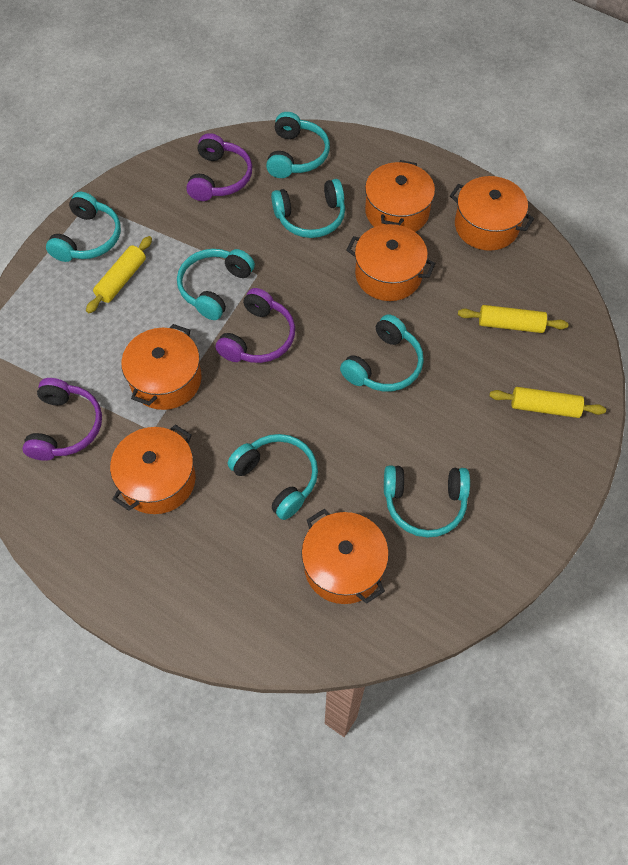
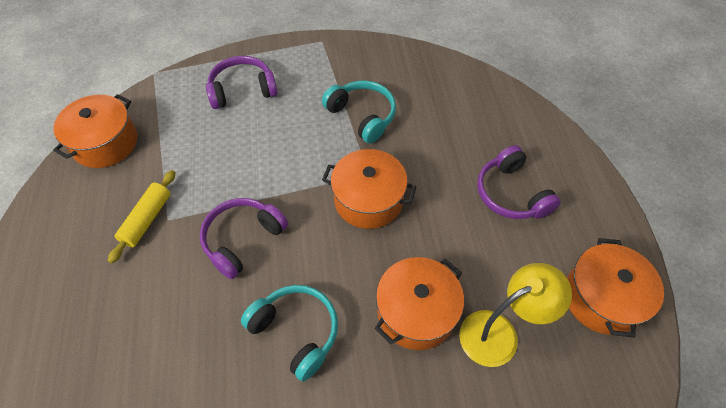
orange pot: [110,425,196,514] [121,324,202,410] [301,509,389,604] [347,224,436,301] [365,160,435,232] [450,176,534,251] = 6 -> [53,94,137,168] [322,149,416,229] [375,257,464,350] [567,238,664,338] = 4
turquoise headphones: [46,192,121,262] [177,249,255,320] [228,434,318,520] [266,112,330,178] [271,179,345,238] [340,314,424,391] [384,465,470,538] = 7 -> [241,285,338,381] [322,80,396,144] = 2
yellow lamp: none = 0 -> [459,263,572,367] = 1
yellow rolling pin: [86,236,152,313] [458,305,568,333] [489,387,606,418] = 3 -> [108,170,175,263] = 1

